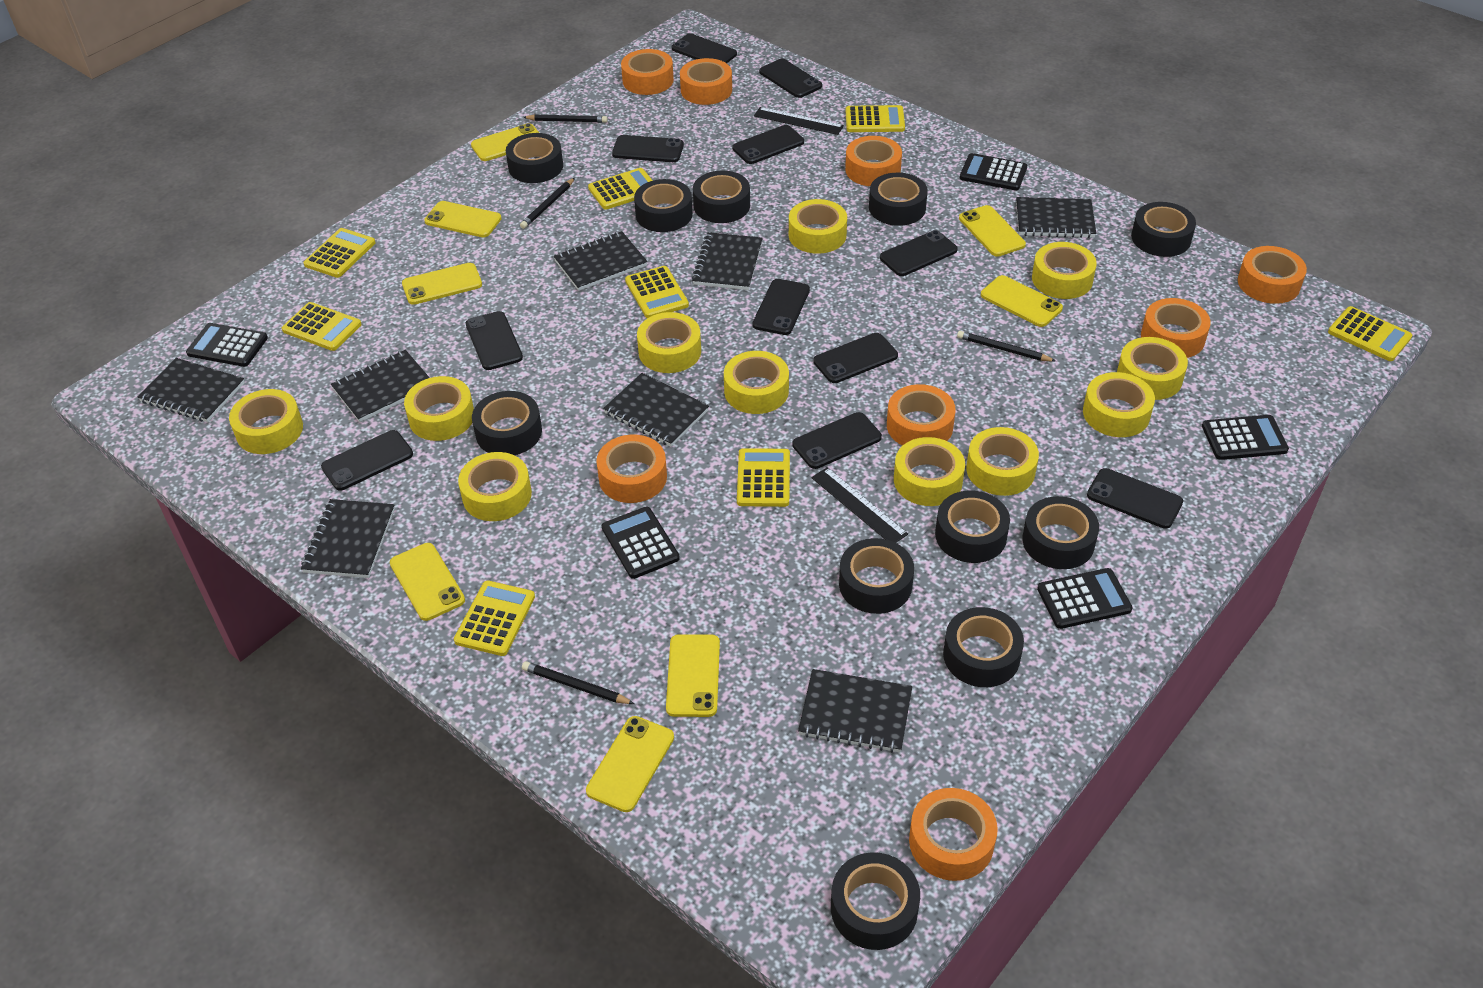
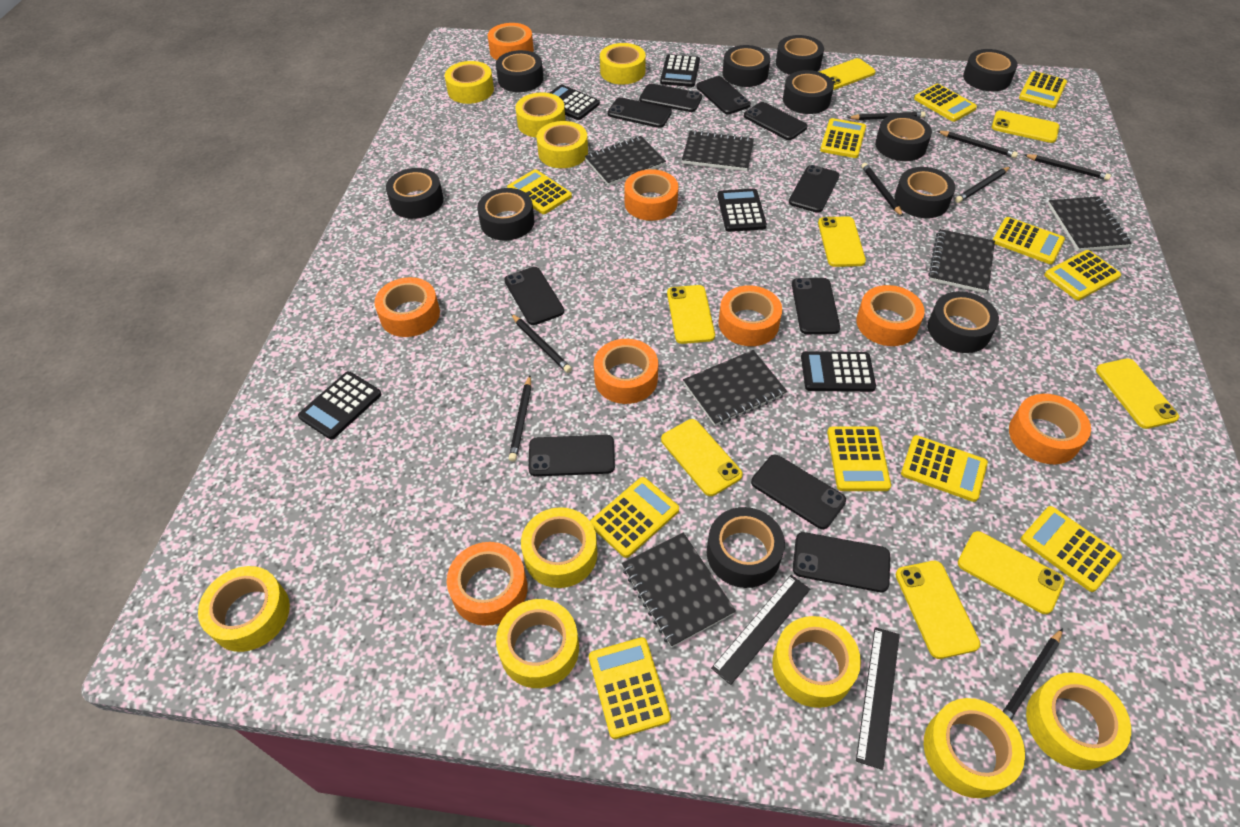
black notebook: [138,358,245,422] [301,499,395,578] [331,350,430,422] [554,231,648,291] [603,373,709,447] [691,232,763,290] [798,669,912,753] [1016,197,1096,238] = 8 -> [585,136,666,186] [622,532,736,648] [682,130,754,171] [683,350,787,426] [928,229,995,293] [1048,196,1132,251] = 6
black pencil: [520,178,575,229] [522,661,634,704] [523,114,608,123] [957,331,1056,362] = 4 -> [508,376,531,462] [511,314,572,373] [847,111,925,120] [861,163,903,217] [937,131,1018,158] [955,167,1010,203] [1002,628,1063,720] [1023,154,1111,181] = 8
black phone: [321,430,413,491] [466,311,523,370] [612,135,684,162] [671,33,737,63] [733,125,804,164] [753,279,810,335] [759,59,822,98] [793,412,882,469] [813,333,898,383] [880,230,958,276] [1087,468,1183,529] = 11 -> [504,267,564,325] [528,435,615,477] [608,97,672,128] [639,84,702,112] [696,76,751,114] [744,102,808,140] [751,455,846,529] [789,165,839,213] [792,278,840,334] [793,532,890,592] = 10
yellow calculator: [282,302,362,351] [304,228,376,278] [454,580,535,656] [588,168,653,210] [625,266,689,318] [737,448,790,507] [845,105,905,132] [1328,306,1412,361] = 8 -> [507,169,572,214] [589,637,671,739] [590,477,679,558] [820,118,866,158] [827,426,891,491] [901,435,988,502] [914,84,977,122] [993,217,1065,264] [1019,71,1067,108] [1021,506,1122,592] [1044,250,1121,300] = 11
yellow tape: [229,389,303,454] [404,376,474,441] [458,452,532,521] [637,312,701,373] [724,351,789,414] [789,199,847,254] [894,437,965,506] [966,427,1039,496] [1032,242,1097,299] [1083,372,1155,437] [1117,337,1188,400] = 11 -> [198,566,290,652] [445,61,494,104] [496,599,579,688] [515,92,566,138] [521,507,597,588] [537,121,588,168] [600,43,646,85] [772,616,861,708] [924,698,1025,798] [1026,672,1131,770] = 10

